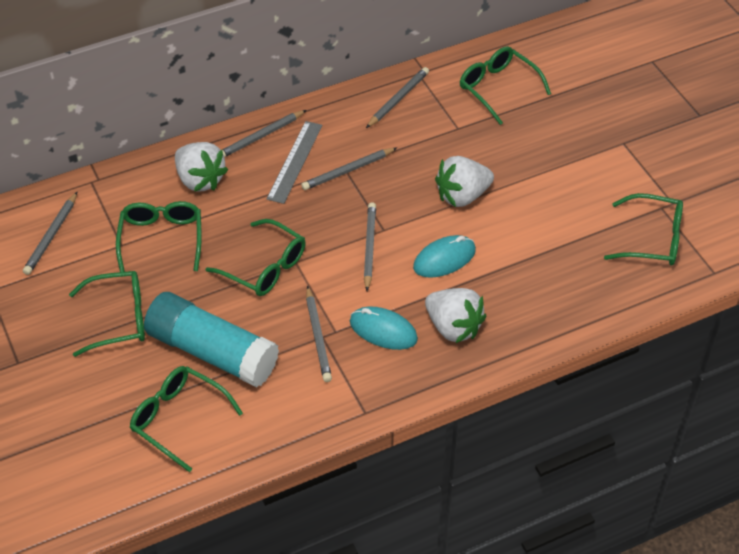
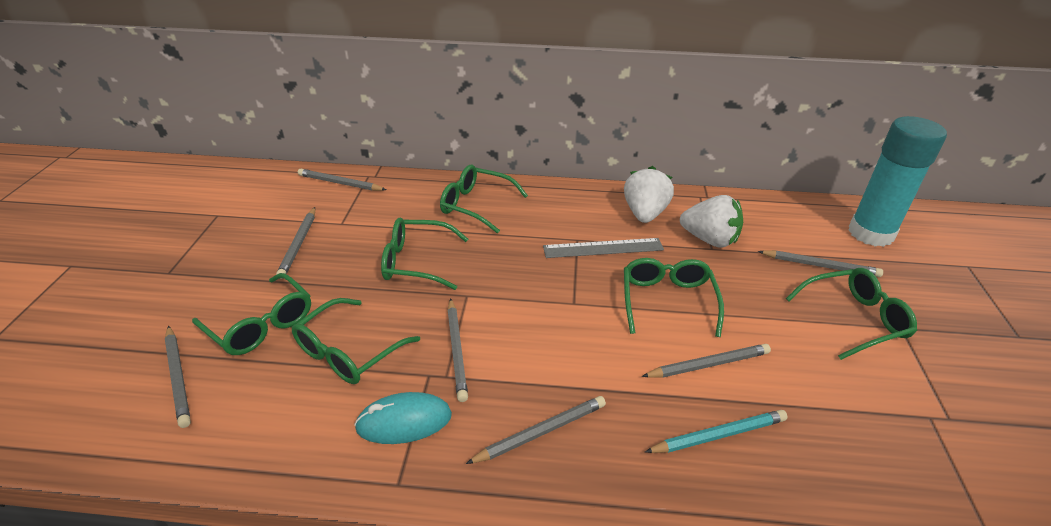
grey pencil: [23,192,77,275] [222,110,306,157] [301,148,396,190] [306,286,332,382] [364,202,376,291] [366,67,429,128] = 6 -> [165,326,191,428] [276,207,315,279] [298,169,386,191] [447,298,468,402] [466,396,606,464] [642,344,771,378] [758,250,883,277] = 7
turquoise mouse: [350,306,418,350] [413,235,476,278] = 2 -> [354,392,452,444] = 1
turquoise pencil: none = 0 -> [645,410,788,453] = 1
white strawberry: [175,142,228,192] [425,288,486,343] [435,156,494,207] = 3 -> [624,166,674,223] [680,195,743,248] = 2

